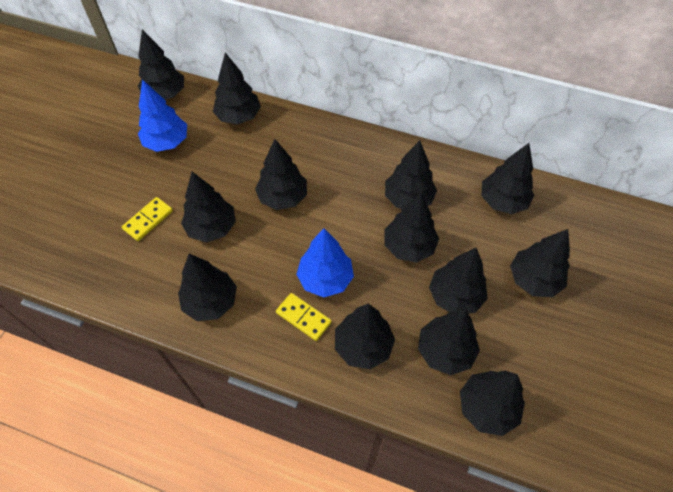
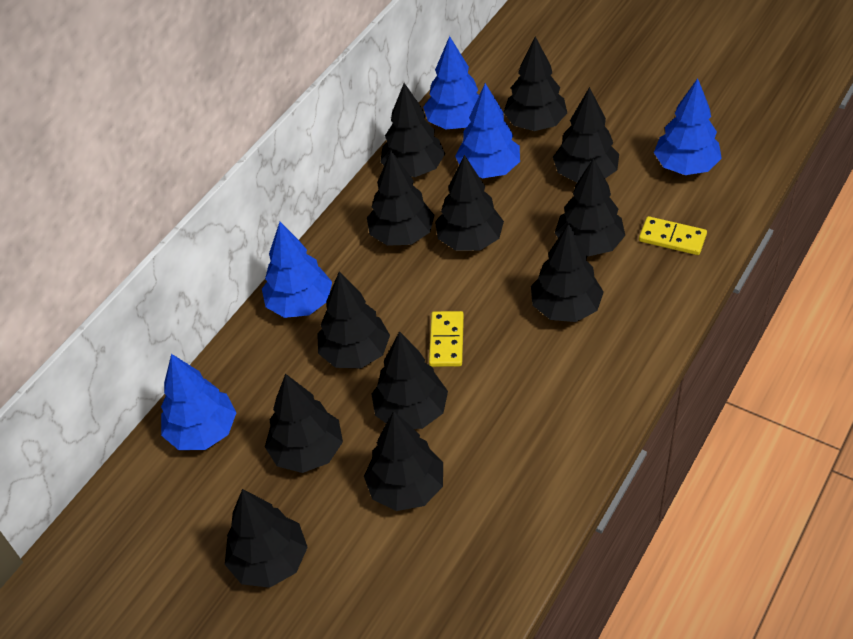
black tree: [138,29,184,99] [178,254,237,321] [181,172,236,242] [213,52,261,124] [255,139,307,210] [335,304,395,369] [385,140,437,209] [385,193,439,263] [418,309,480,375] [429,248,488,314] [460,371,525,436] [481,143,534,214] [510,229,570,297] = 13 -> [225,489,308,588] [265,374,343,473] [317,272,390,368] [364,411,443,511] [367,151,435,246] [371,331,448,429] [380,83,445,177] [435,155,504,251] [504,37,567,131] [531,223,604,322] [553,87,619,183] [555,158,625,256] = 12
blue tree: [138,79,187,152] [296,228,354,297] = 2 -> [161,354,237,450] [262,222,332,318] [423,36,479,129] [455,83,520,178] [654,78,722,175] = 5

